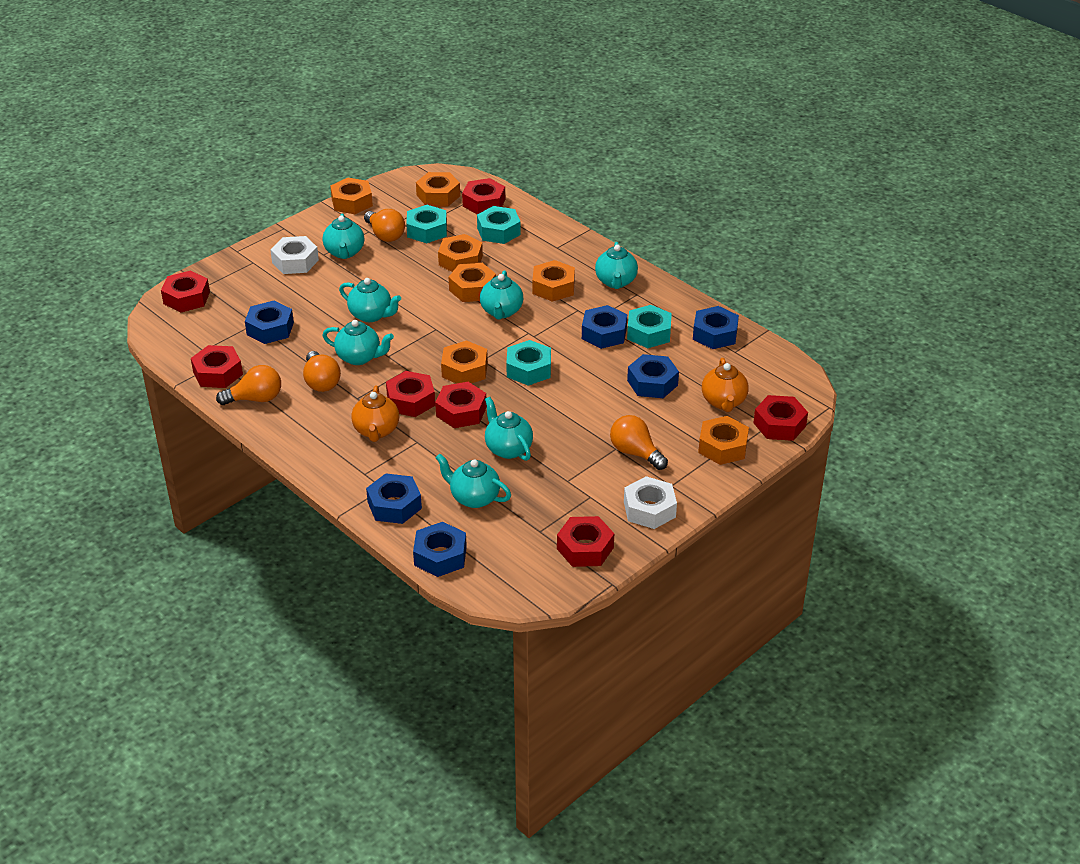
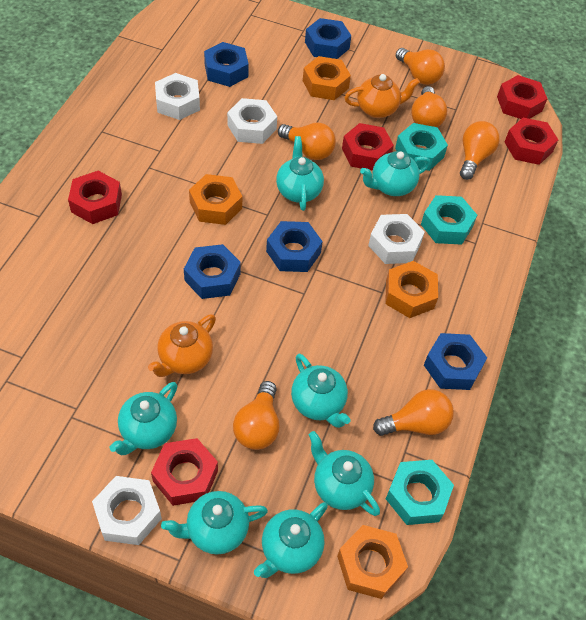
blue nut: [245,301,294,344] [366,473,422,524] [413,522,467,577] [582,305,627,349] [627,354,679,398] [693,306,739,349] = 6 -> [184,244,241,299] [204,42,249,87] [266,221,323,272] [305,18,351,59] [424,333,487,390] = 5
orange light bulb: [216,365,281,405] [303,351,341,392] [364,209,405,242] [610,415,668,470] = 4 -> [233,381,279,450] [278,123,336,160] [373,389,454,436] [396,48,445,85] [411,86,447,127] [460,121,500,180] = 6
orange nut: [330,178,373,214] [416,172,460,206] [438,234,483,272] [441,341,488,384] [449,263,496,302] [532,260,575,302] [698,416,749,465] = 7 -> [189,174,242,225] [303,56,351,100] [337,525,408,599] [385,261,438,318] = 4
red nut: [161,270,210,312] [191,345,243,388] [386,371,435,417] [435,382,487,428] [462,178,505,214] [557,516,614,567] [753,395,808,441] = 7 -> [68,171,122,224] [151,438,218,506] [342,123,394,171] [497,75,547,119] [505,117,558,165] = 5
turquoise nut: [406,205,447,243] [477,206,521,244] [506,340,551,386] [627,305,672,348] = 4 -> [386,460,454,525] [395,123,448,171] [421,195,477,245] = 3
white nut: [270,236,319,274] [624,476,677,529] = 2 -> [92,476,162,545] [155,73,200,120] [227,98,277,144] [368,214,425,264] = 4

